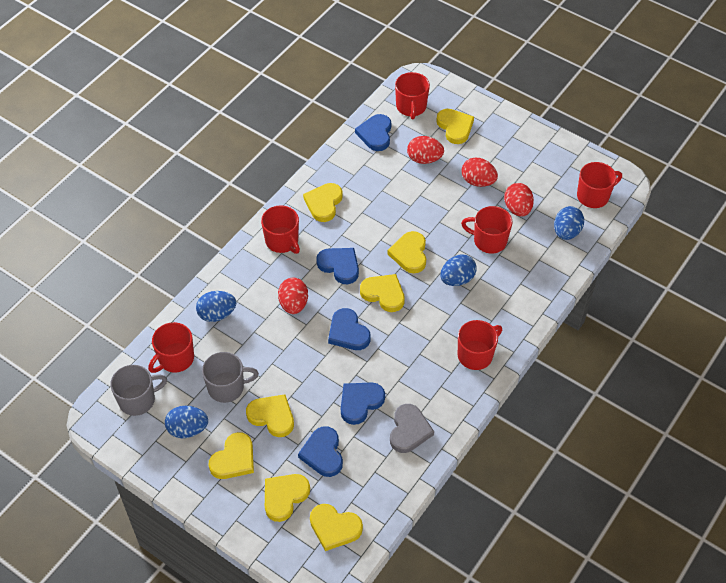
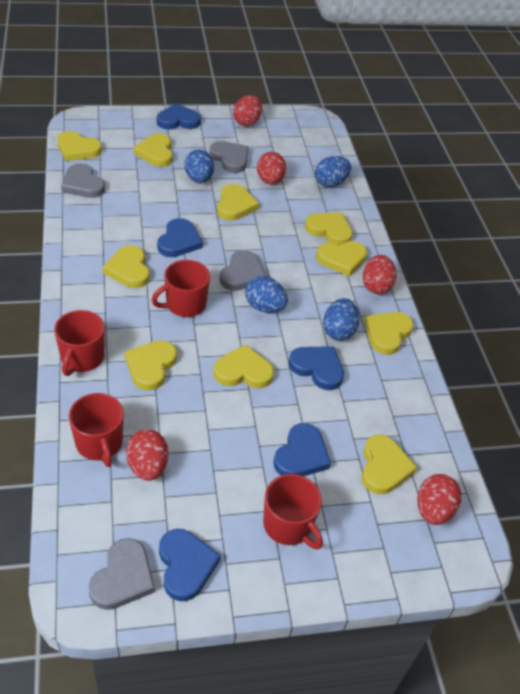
grey heart: [390,404,434,453] = 1 -> [61,164,105,198] [89,538,155,610] [210,141,248,173] [220,250,267,291] = 4
grey mug: [110,365,167,416] [202,352,259,403] = 2 -> none = 0
red egg: [278,278,308,314] [407,136,444,164] [462,157,498,187] [504,183,534,217] = 4 -> [126,429,168,481] [233,95,262,126] [257,152,286,185] [363,255,396,295] [417,474,461,525] = 5
red mug: [148,322,194,373] [261,205,300,254] [395,72,430,120] [458,320,502,370] [461,206,513,253] [577,162,622,208] = 6 -> [54,310,105,376] [69,393,124,467] [151,260,210,317] [263,474,323,550] = 4
yellow heart: [208,432,254,479] [246,394,294,437] [265,474,310,522] [303,183,343,222] [310,504,363,551] [360,274,405,312] [387,231,426,273] [436,109,474,144] = 8 -> [57,131,102,161] [103,245,150,288] [124,340,177,391] [134,133,173,167] [213,344,274,388] [217,184,259,220] [305,213,353,246] [316,241,367,276] [362,435,417,494] [364,312,414,355] = 10

